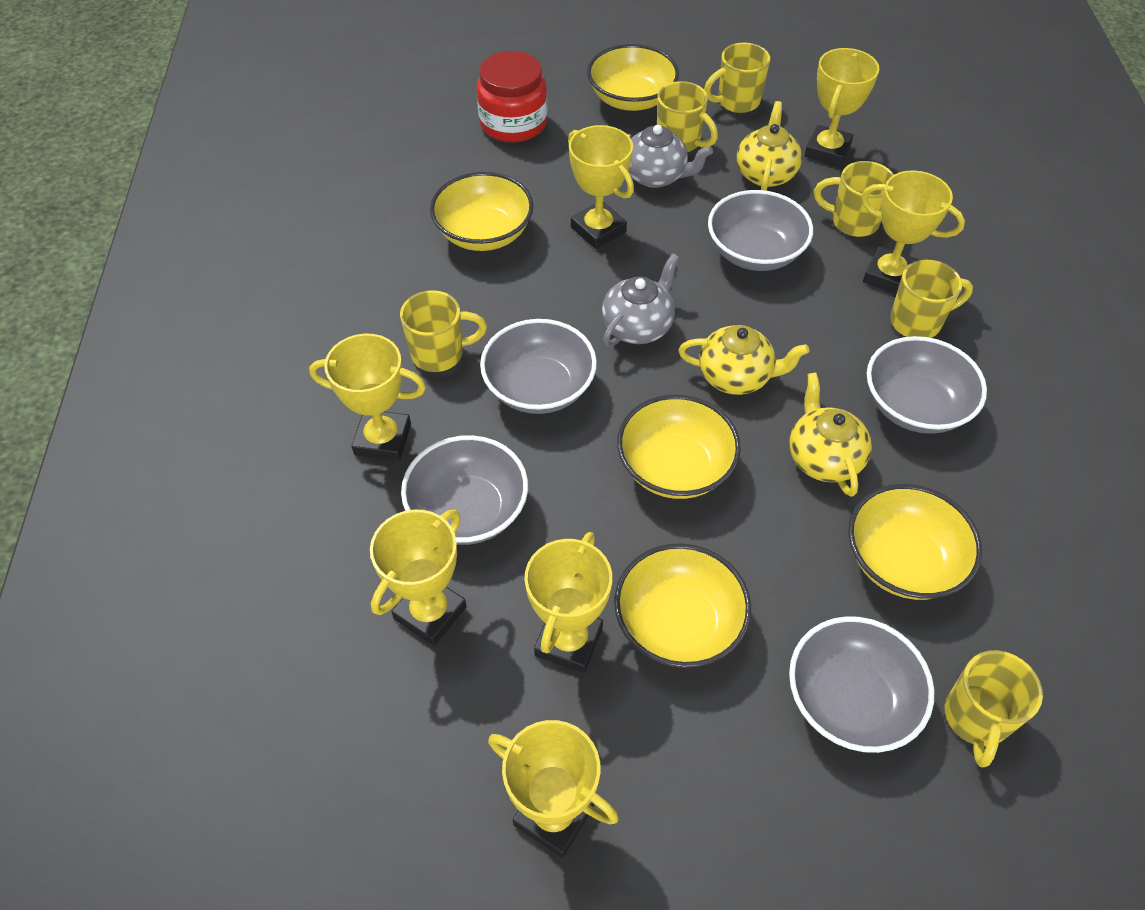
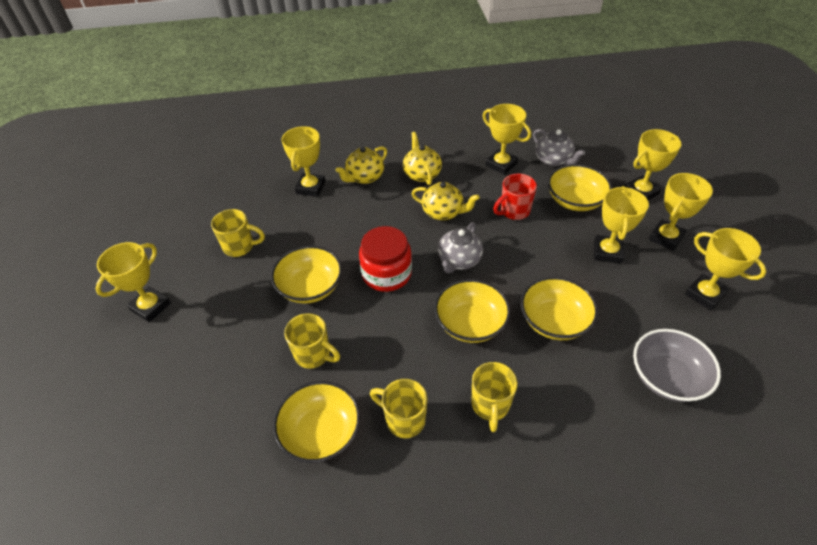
grey bowl: [401,435,528,545] [480,319,597,414] [708,190,813,271] [789,616,934,753] [867,336,987,434] = 5 -> [633,329,721,402] = 1
red mug: none = 0 -> [493,174,537,220] = 1
yellow mug: [400,290,487,372] [657,81,718,152] [704,43,770,113] [814,161,894,237] [890,259,973,338] [945,650,1043,768] = 6 -> [211,209,265,257] [284,313,340,369] [370,379,428,438] [472,362,518,432] = 4

